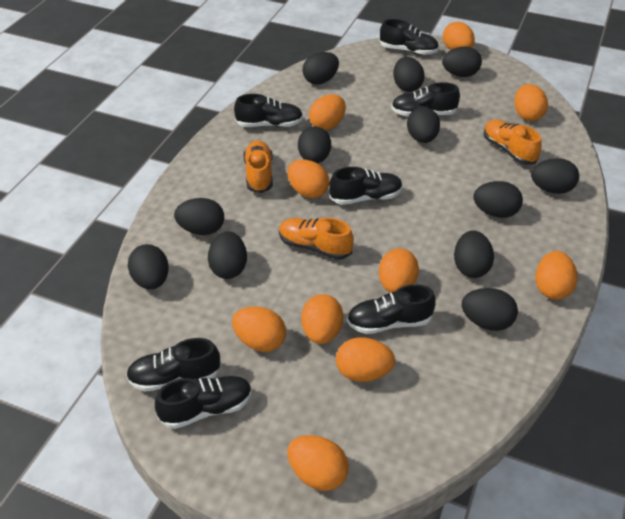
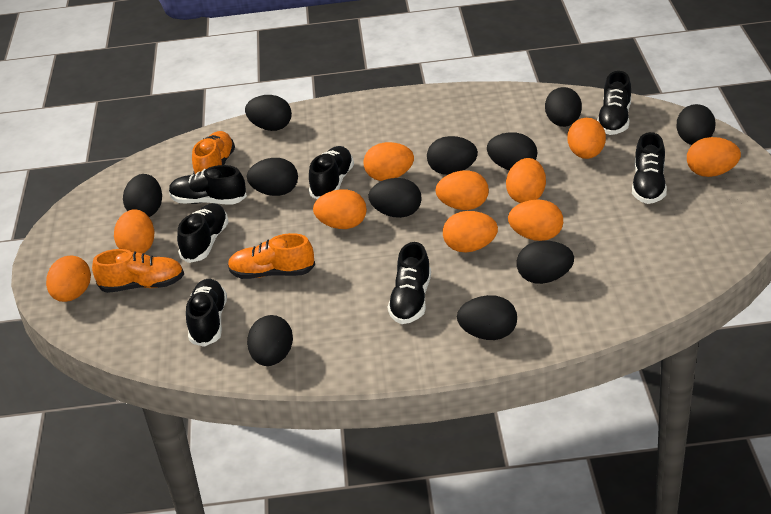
black egg: [128,244,169,290] [174,198,224,235] [208,231,247,279] [298,126,331,163] [302,52,339,85] [393,57,424,92] [407,107,440,143] [442,46,482,77] [454,230,494,278] [461,288,518,331] [473,181,523,218] [531,158,579,194] = 12 -> [123,174,162,217] [245,95,292,131] [247,158,298,196] [247,315,293,366] [368,178,422,218] [427,136,478,175] [457,295,517,340] [487,132,537,170] [517,241,574,284] [545,87,582,127] [677,104,715,145] = 11

